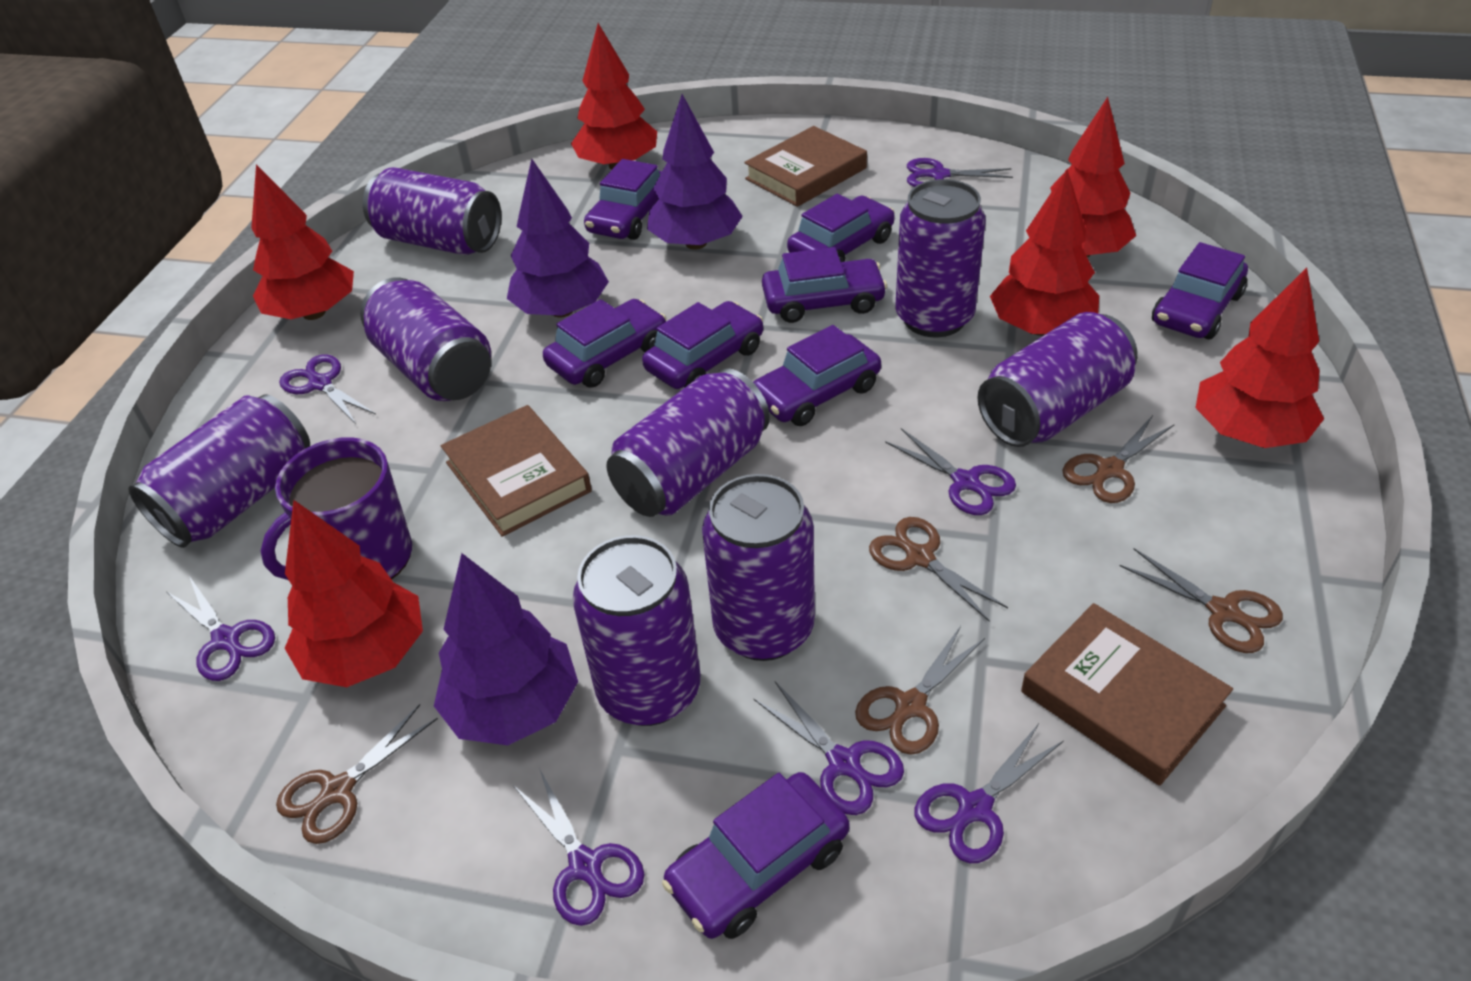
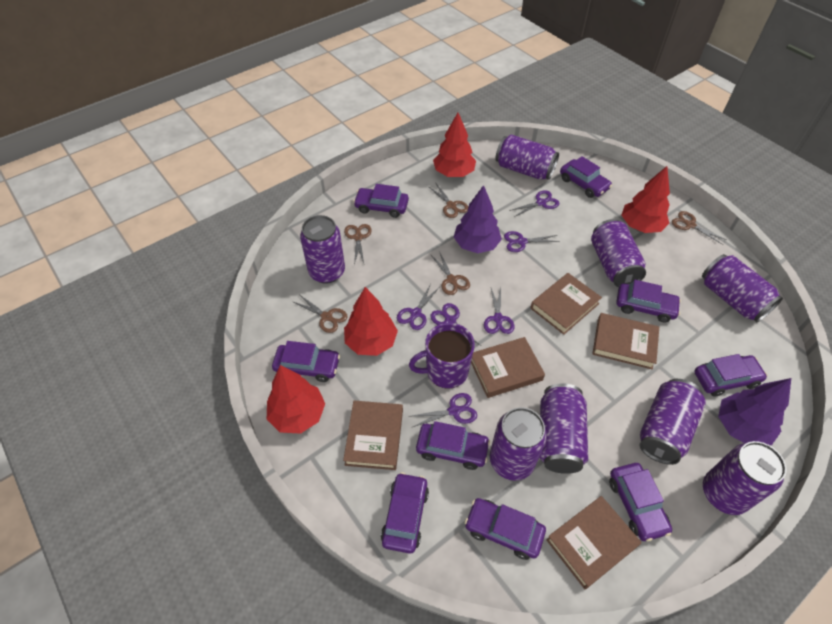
brown book: [441,405,592,537] [744,126,867,207] [1021,603,1233,786] = 3 -> [343,401,403,470] [471,337,545,398] [530,273,602,335] [546,496,641,589] [592,313,659,369] = 5
purple car: [543,299,667,388] [584,159,662,240] [642,301,763,389] [662,772,849,939] [753,325,881,426] [762,247,887,323] [787,193,895,262] [1152,242,1248,339] = 8 -> [272,341,340,382] [353,184,409,218] [381,472,429,554] [416,421,490,470] [465,498,546,560] [560,156,612,198] [609,463,672,541] [616,280,681,323] [694,354,767,397] = 9
purple scissors: [166,576,275,681] [279,354,376,424] [513,768,645,926] [754,681,904,815] [885,428,1016,515] [907,158,1013,187] [915,724,1064,863] = 7 -> [397,284,439,330] [412,393,477,427] [430,303,481,346] [484,288,515,334] [504,231,560,252] [509,190,560,217] = 6
purple tree: [434,553,578,745] [507,159,609,318] [647,94,743,250] = 3 -> [454,185,502,253] [718,378,791,445] = 2
red tree: [251,164,354,320] [285,500,423,687] [571,23,657,170] [990,169,1099,336] [1050,97,1136,258] [1196,268,1324,448] = 6 -> [267,365,325,434] [344,287,398,356] [433,113,476,177] [622,166,670,233] = 4

